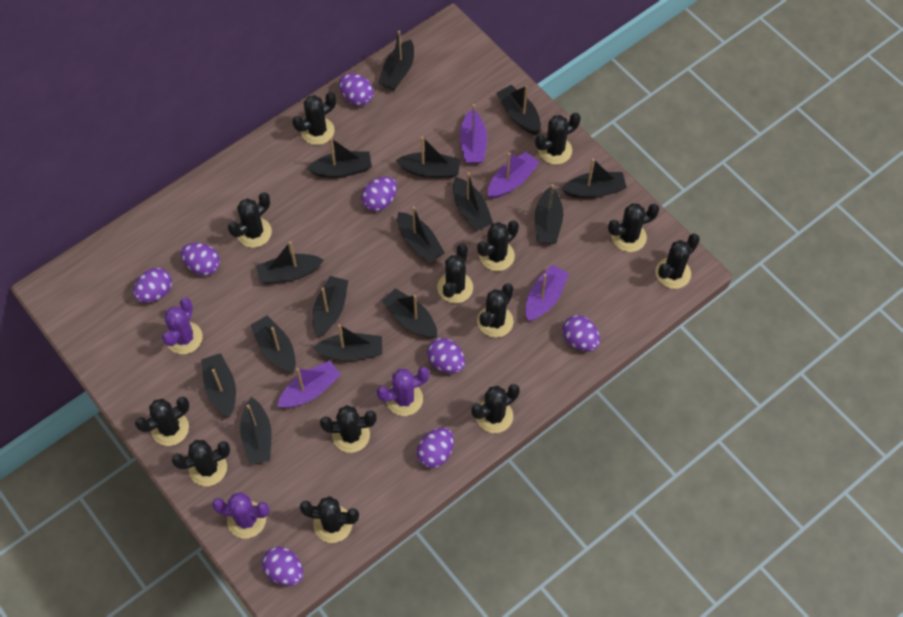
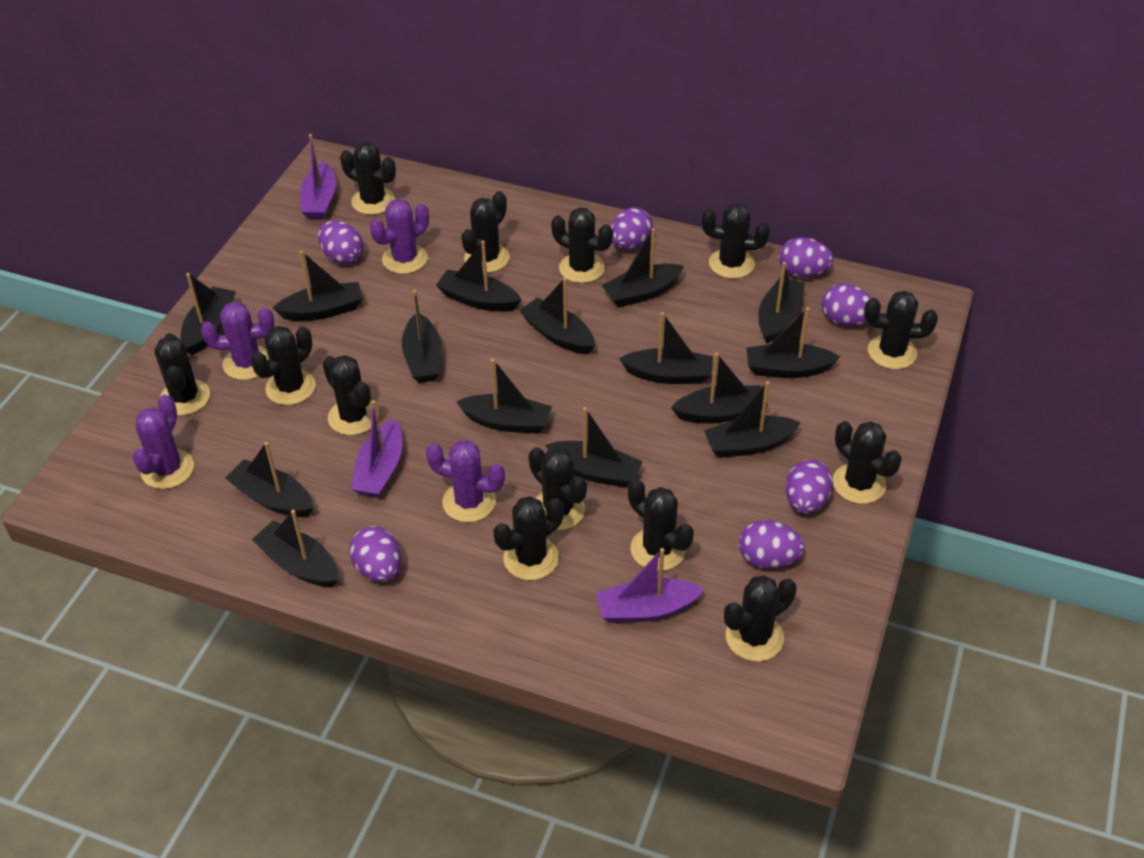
purple boat: [277,360,341,408] [460,104,487,164] [488,152,539,199] [525,265,569,321] = 4 -> [300,134,336,220] [351,400,402,498] [596,548,704,623] = 3
purple cactus: [162,298,203,354] [212,492,270,539] [377,367,430,416] = 3 -> [133,395,194,489] [201,302,274,380] [370,199,429,274] [426,440,505,522] = 4
purple egg: [133,268,172,303] [181,243,220,276] [262,546,303,586] [339,73,374,106] [361,176,397,211] [417,427,454,468] [427,338,465,374] [563,315,600,351] = 8 -> [318,221,363,264] [349,526,401,582] [611,207,653,250] [739,520,805,569] [779,237,833,278] [785,459,833,514] [822,284,872,326] = 7

